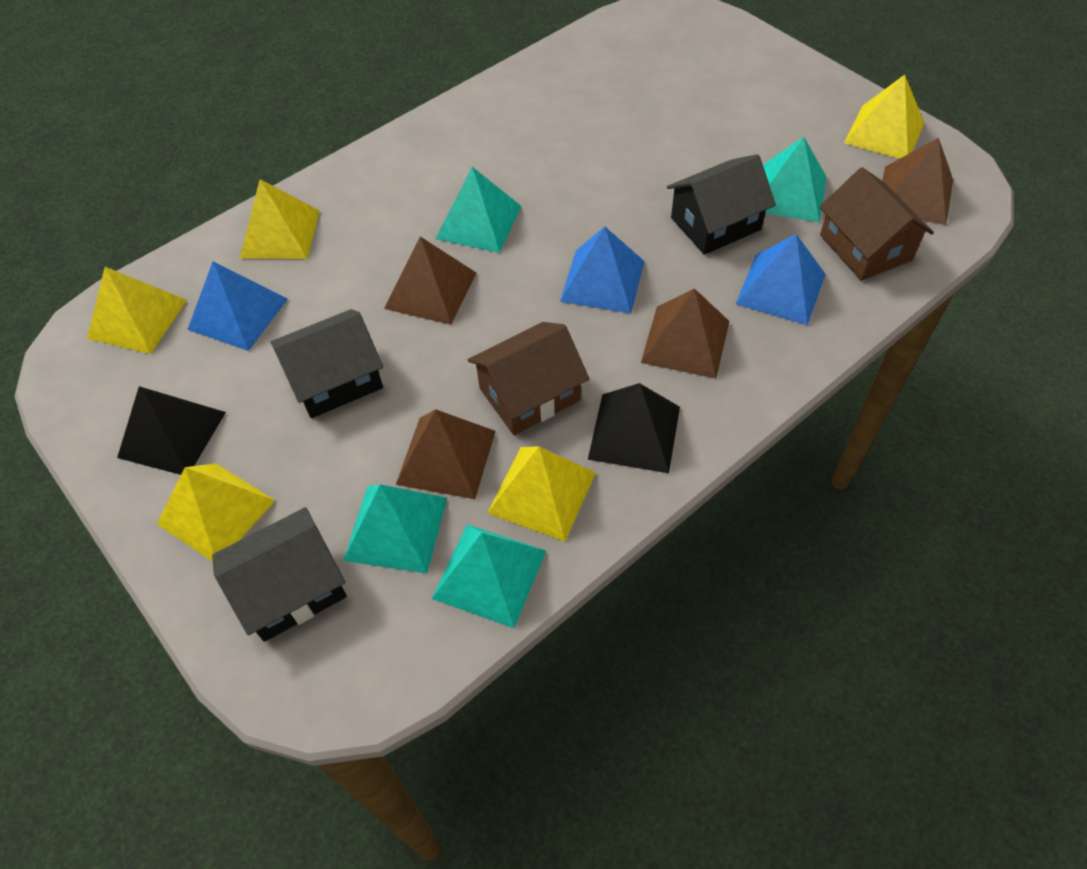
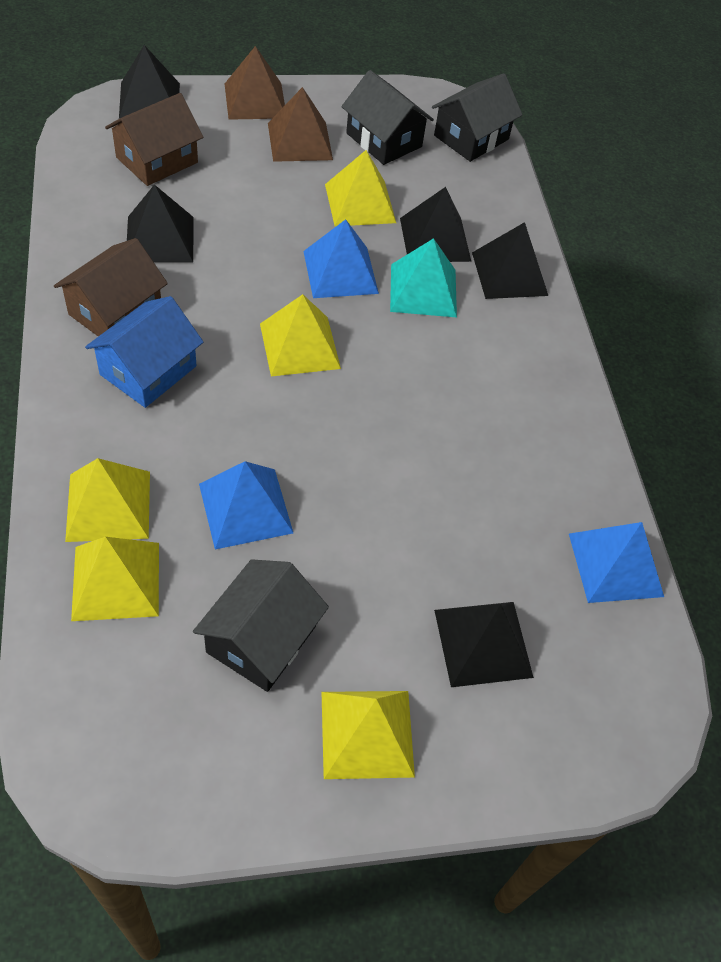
black pyramid: [117,386,226,475] [588,383,680,473] = 2 -> [119,45,180,119] [127,184,193,262] [400,187,471,262] [434,602,534,687] [472,222,548,299] = 5
blue house: none = 0 -> [85,296,203,408] = 1
brown pyramid: [384,237,476,325] [396,409,496,499] [641,288,729,378] [882,137,953,225] = 4 -> [225,46,285,120] [268,87,333,162] = 2
turquoise pyramid: [343,484,447,574] [432,524,546,628] [436,167,521,253] [763,137,827,222] = 4 -> [390,238,457,317] = 1

